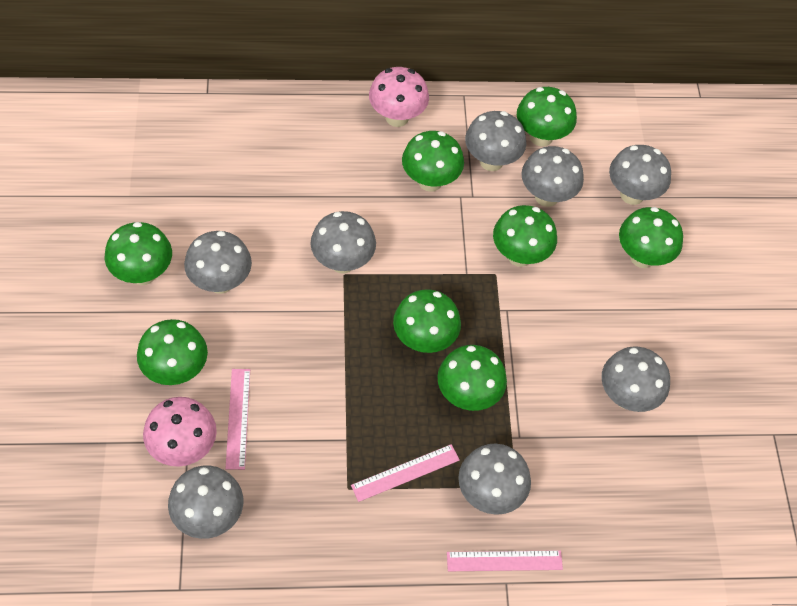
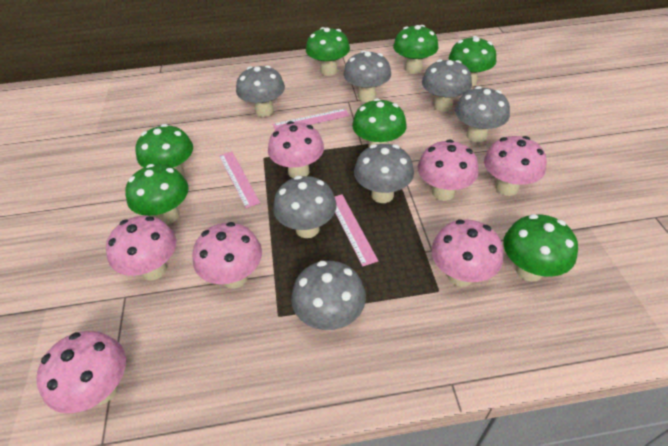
green mushroom: [105,222,172,285] [137,319,208,385] [393,289,461,353] [402,131,464,192] [437,345,507,411] [493,205,557,267] [517,87,577,147] [619,207,683,268] = 8 -> [125,164,189,224] [136,124,193,176] [306,27,350,76] [352,98,407,147] [393,25,438,74] [449,36,496,87] [503,214,578,282] = 7
grey mushroom: [168,465,243,539] [184,231,252,294] [310,211,376,274] [458,444,531,515] [465,111,526,171] [521,146,584,207] [601,346,670,412] [609,145,671,205] = 8 -> [236,65,285,117] [273,176,337,238] [291,261,366,330] [344,50,391,102] [354,144,414,203] [422,59,472,112] [455,86,510,142] = 7
pink mushroom: [143,397,217,467] [369,67,429,127] = 2 -> [36,331,126,413] [106,216,176,281] [192,222,262,289] [268,121,324,178] [418,140,479,201] [431,219,503,287] [484,136,547,196] = 7

